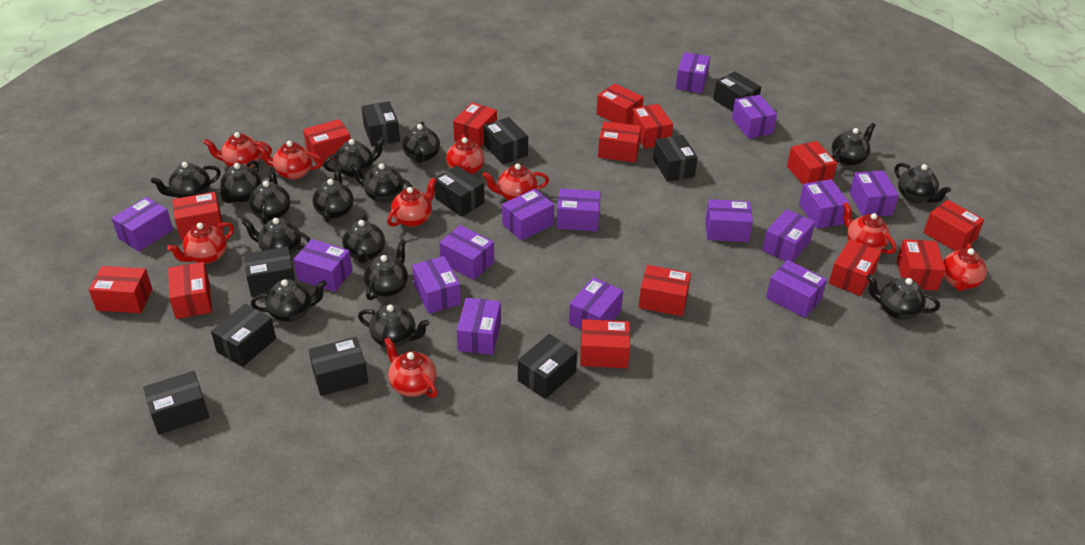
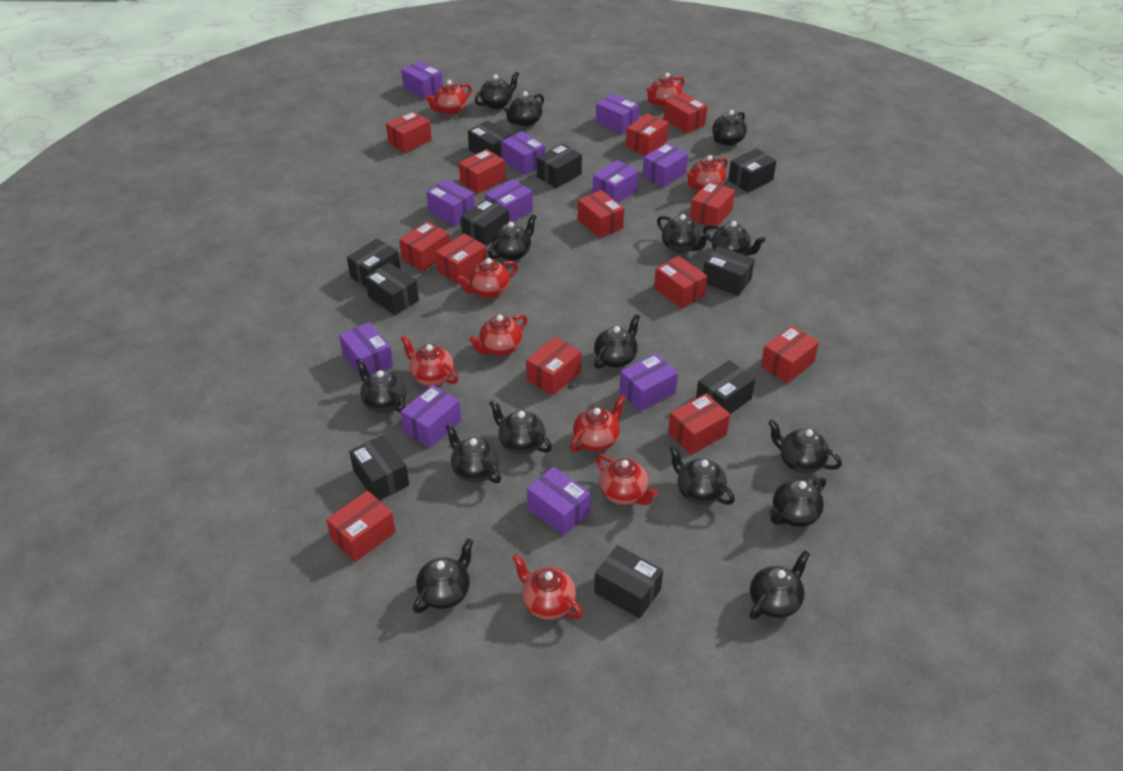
purple box: [112,197,173,251] [293,239,352,292] [412,256,461,314] [439,225,494,280] [457,297,501,355] [502,189,554,241] [557,189,601,231] [569,277,623,330] [676,52,710,93] [706,199,753,242] [732,94,777,139] [762,209,815,262] [766,260,827,318] [799,179,850,229] [849,171,899,216] = 15 -> [339,322,393,377] [401,61,443,100] [401,385,461,448] [426,179,475,226] [485,179,533,222] [501,131,545,175] [527,467,590,536] [593,160,639,203] [596,93,639,134] [619,353,678,412] [642,143,688,188] = 11
red box: [89,266,153,313] [168,262,212,319] [172,192,224,240] [303,119,351,165] [453,102,497,147] [580,319,630,368] [597,83,644,124] [598,121,641,163] [631,104,673,148] [639,265,691,316] [787,141,837,184] [829,239,882,296] [897,239,945,291] [923,200,984,251] = 14 -> [326,491,396,562] [386,111,432,153] [399,221,450,272] [436,233,487,285] [459,149,506,194] [526,337,581,396] [578,190,624,238] [626,114,669,156] [654,256,707,309] [664,92,707,134] [668,393,730,455] [690,181,735,226] [761,325,819,383] = 13

